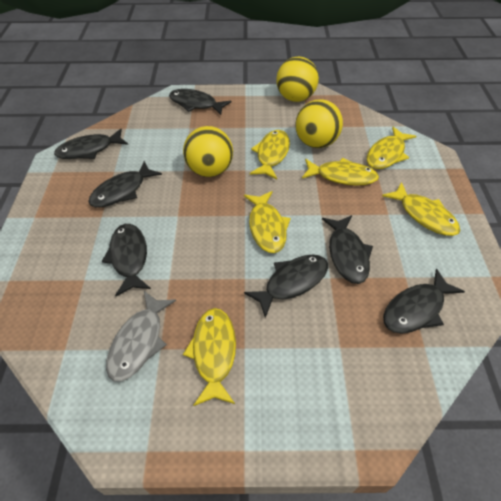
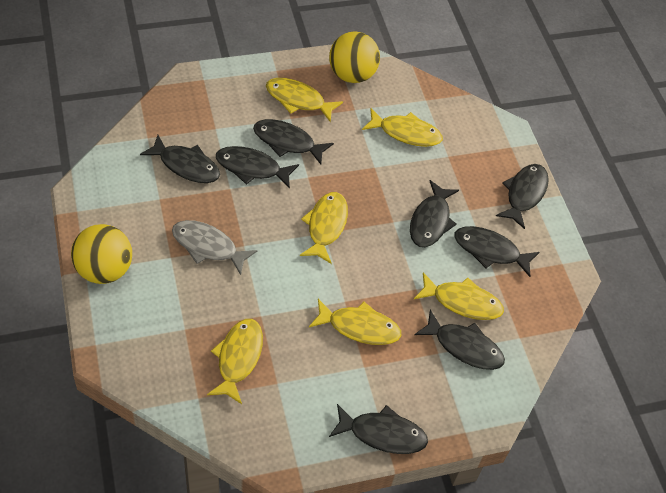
black fish: [54,129,128,159] [88,161,162,207] [102,224,151,296] [169,89,231,115] [244,254,328,318] [322,215,373,284] [383,269,465,333] = 7 -> [140,135,220,183] [216,146,299,189] [253,119,334,165] [329,404,428,454] [410,180,459,247] [415,310,505,370] [454,226,540,277] [496,164,549,229] = 8
yellow ball: [183,126,233,177] [276,57,319,102] [295,99,343,148] = 3 -> [71,224,132,284] [329,31,380,83] = 2

